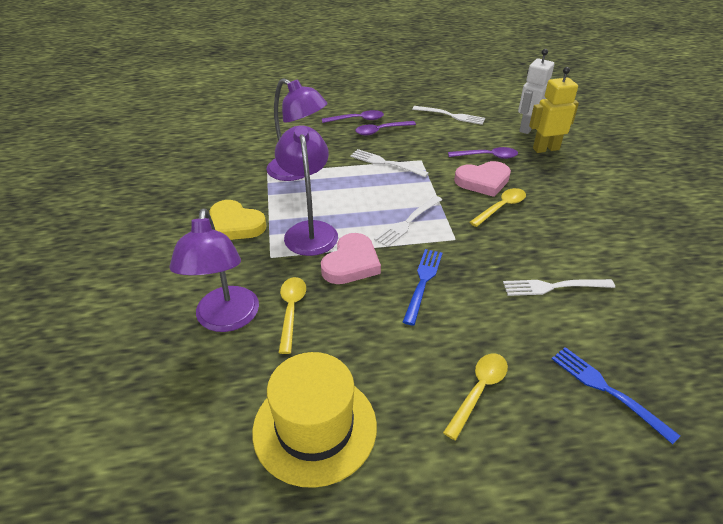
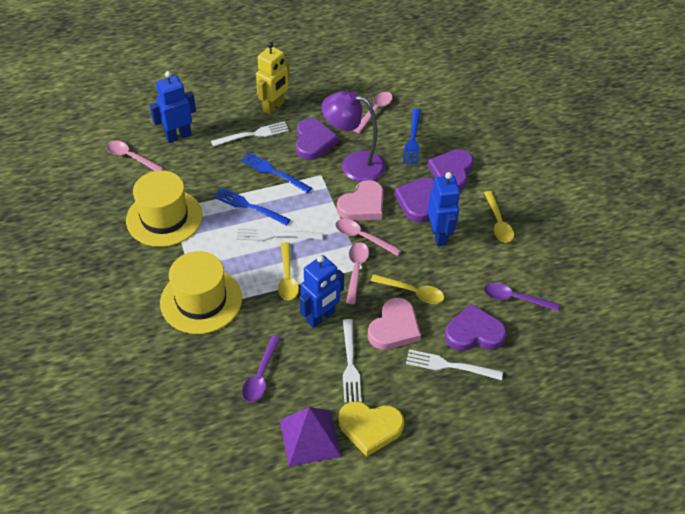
blue fork: [403,249,443,326] [552,347,680,444] = 2 -> [213,187,291,226] [241,152,312,193] [403,109,421,165] = 3
blue robot: none = 0 -> [150,71,196,143] [300,255,344,328] [428,172,460,246] = 3
pink spoon: none = 0 -> [106,141,164,171] [335,219,401,256] [346,242,369,304] [353,92,393,133] = 4
purple heart: none = 0 -> [296,118,338,160] [394,178,434,223] [428,149,474,191] [445,304,507,351] = 4
purple lamp: [169,209,259,332] [266,78,327,181] [275,126,338,256] = 3 -> [322,91,386,182] = 1
purple pyramid: none = 0 -> [280,407,341,467] = 1
purple spoon: [322,110,384,123] [355,121,416,135] [448,147,518,159] = 3 -> [242,336,281,402] [484,283,560,311] = 2
white robot: [518,49,554,134] = 1 -> none = 0
yellow hat: [252,352,377,488] = 1 -> [126,170,203,247] [160,251,242,334] = 2

